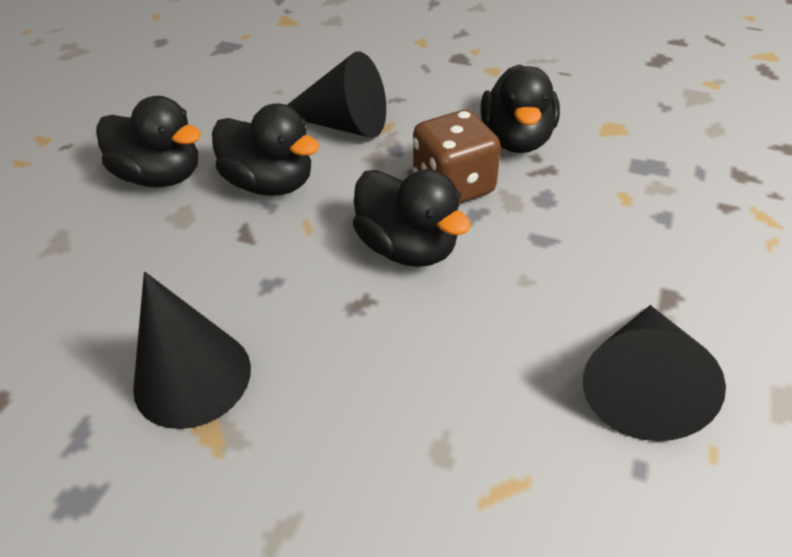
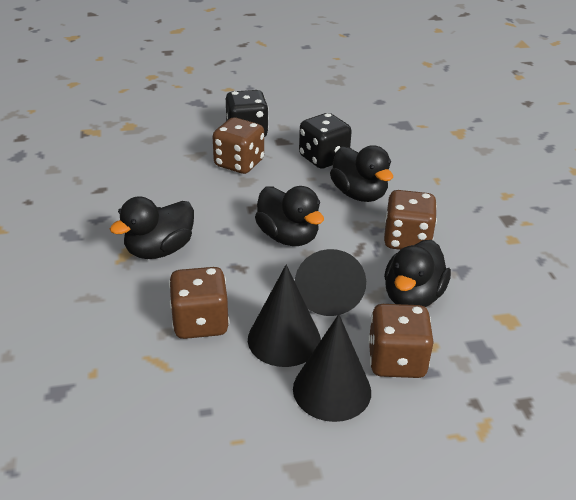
black dice: none = 0 -> [226,90,269,137] [299,113,352,169] = 2
brown dice: [413,110,501,204] = 1 -> [169,267,229,339] [213,117,264,174] [368,304,434,378] [384,190,437,250] = 4

